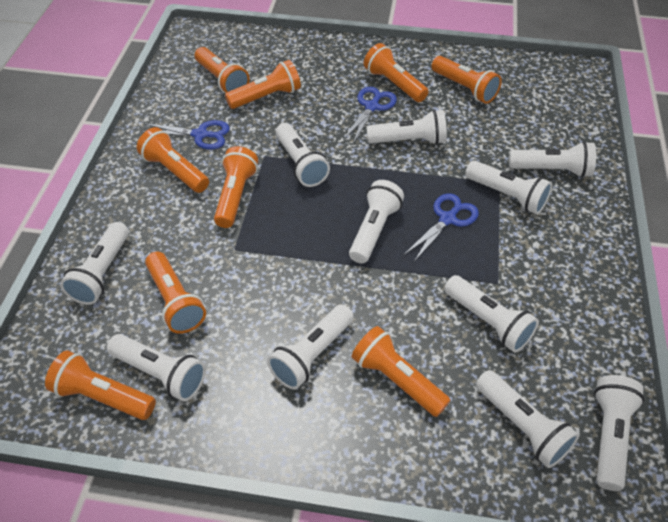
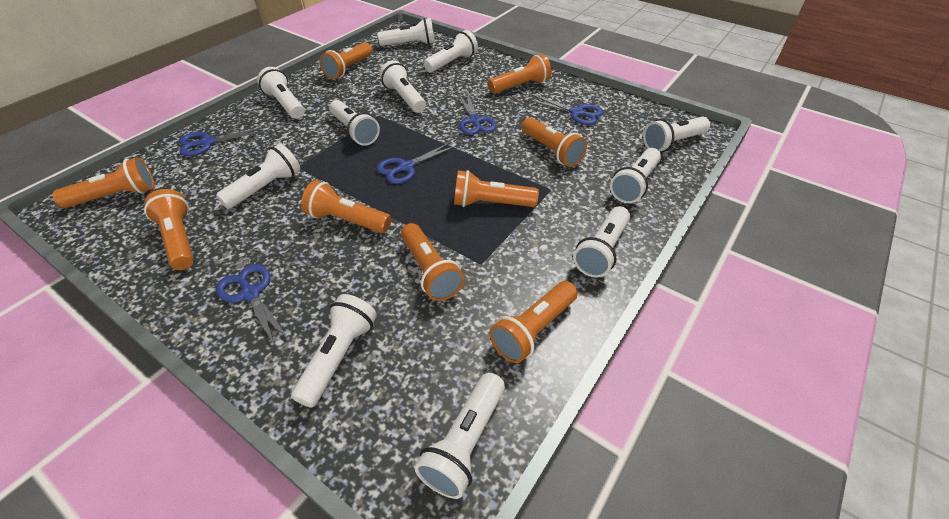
blue scissors: [140,120,230,150] [343,87,397,143] [404,193,479,262] = 3 -> [179,127,266,156] [216,264,289,346] [376,142,457,184] [459,92,497,135] [528,95,603,125] = 5

